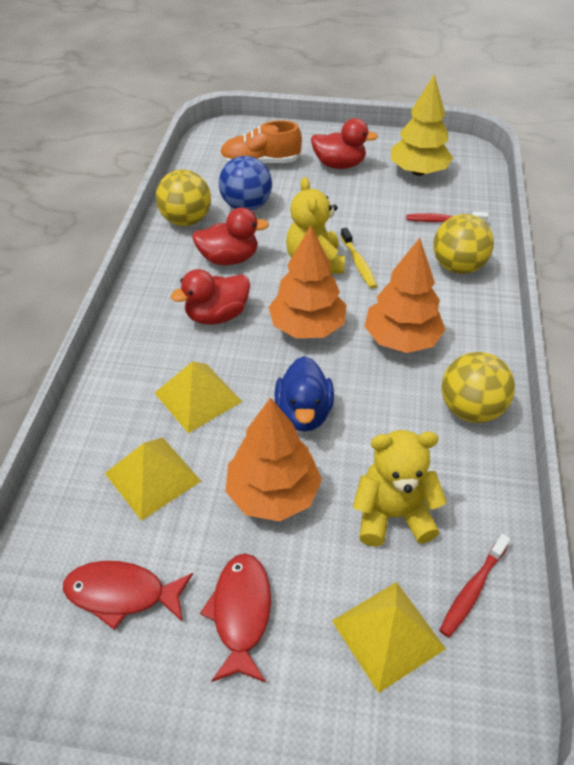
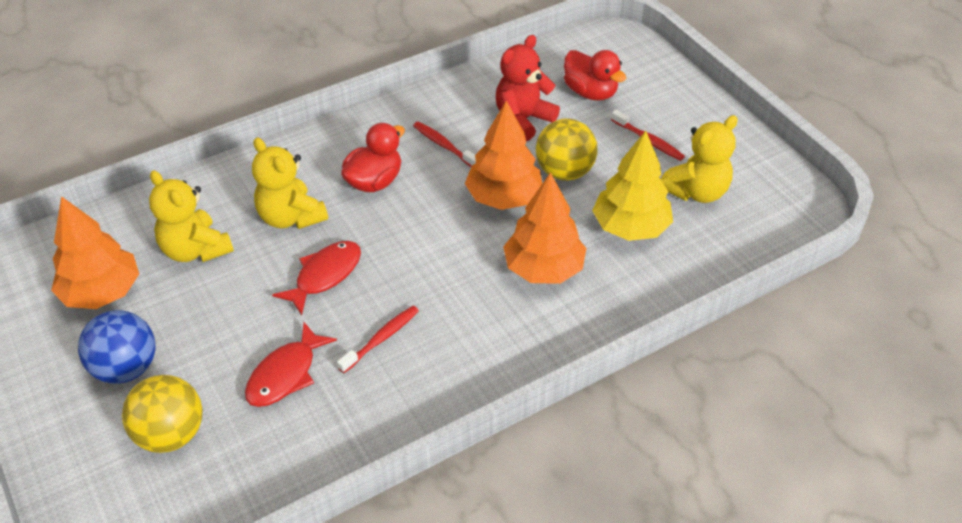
blue duck: [275,356,334,432] = 1 -> none = 0
orange shoe: [220,120,302,163] = 1 -> none = 0
red duck: [171,269,250,325] [192,207,269,265] [311,118,378,169] = 3 -> [341,123,405,192] [564,50,626,101] = 2
red teddy bear: none = 0 -> [496,35,560,141] = 1
red toothbrush: [406,212,488,223] [439,534,510,637] = 2 -> [337,306,419,373] [413,122,476,167] [611,110,685,161] = 3
yellow ball: [156,170,211,226] [433,214,494,274] [441,352,515,423] = 3 -> [122,375,203,453] [536,118,598,181] = 2
yellow pyramid: [105,438,201,521] [155,361,242,433] [332,582,446,693] = 3 -> none = 0
yellow teddy bear: [286,177,345,274] [353,430,447,547] = 2 -> [149,171,234,262] [252,138,328,229] [661,115,738,203] = 3
yellow toothbrush: [340,227,377,289] = 1 -> none = 0

